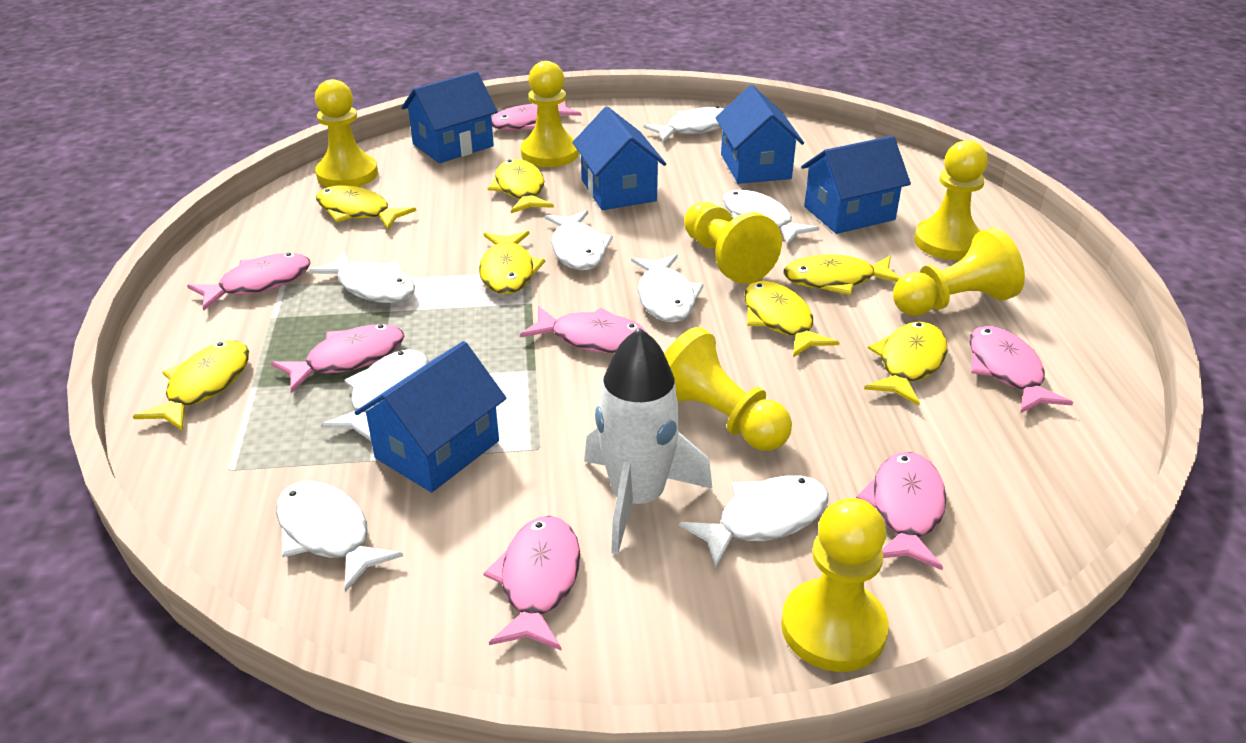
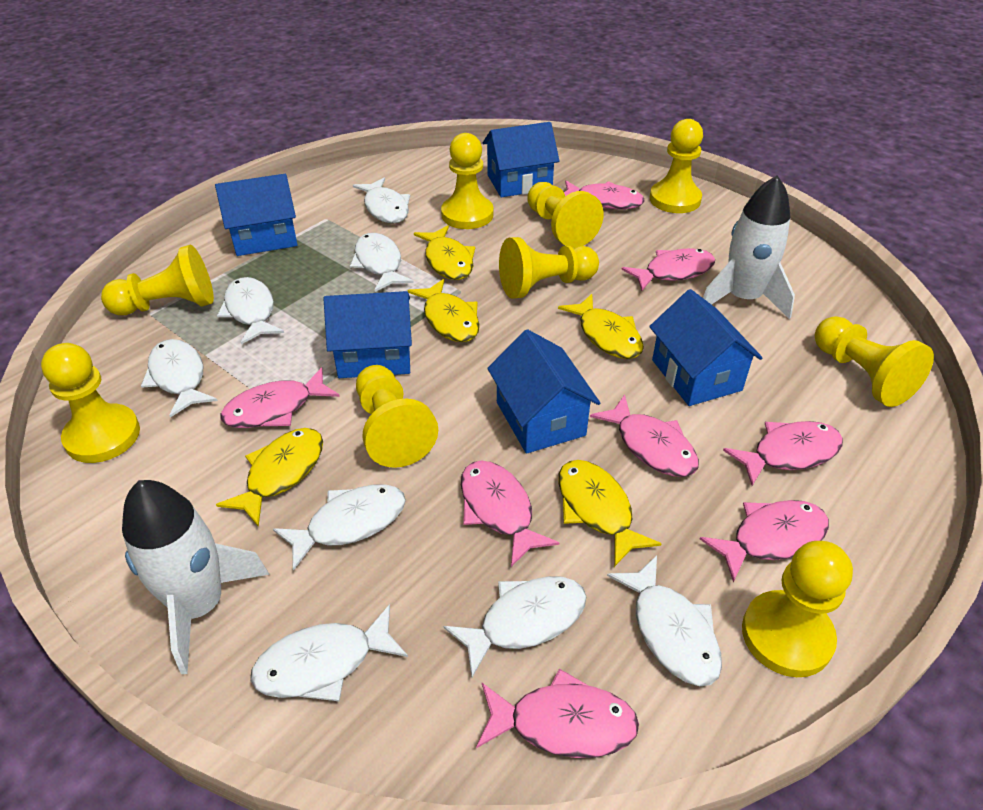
pink fish: [187,253,311,311] [271,324,404,393] [483,516,580,651] [492,101,581,130] [520,306,648,353] [856,452,946,570] [969,326,1073,413] = 7 -> [220,367,340,428] [461,460,559,567] [476,669,639,758] [564,180,645,209] [590,395,699,477] [621,248,715,291] [700,500,829,582] [723,421,843,486] = 8
white rocket: [584,328,713,555] = 1 -> [122,480,270,674] [703,175,795,319] = 2
yellow fish: [133,341,249,431] [316,185,416,230] [479,231,545,294] [488,159,554,213] [744,280,840,357] [783,254,901,295] [864,322,948,406] = 7 -> [216,428,323,527] [407,279,480,342] [414,226,475,280] [558,294,644,359] [558,460,662,567] = 5
yellow pawn: [315,79,378,187] [520,61,579,167] [664,327,792,451] [684,202,782,284] [781,498,889,672] [893,227,1025,316] [914,140,988,260] = 7 -> [41,343,140,463] [101,245,214,315] [356,365,438,468] [441,133,493,229] [499,237,599,299] [527,182,603,248] [650,119,703,213] [742,541,853,677] [815,316,934,407] = 9

